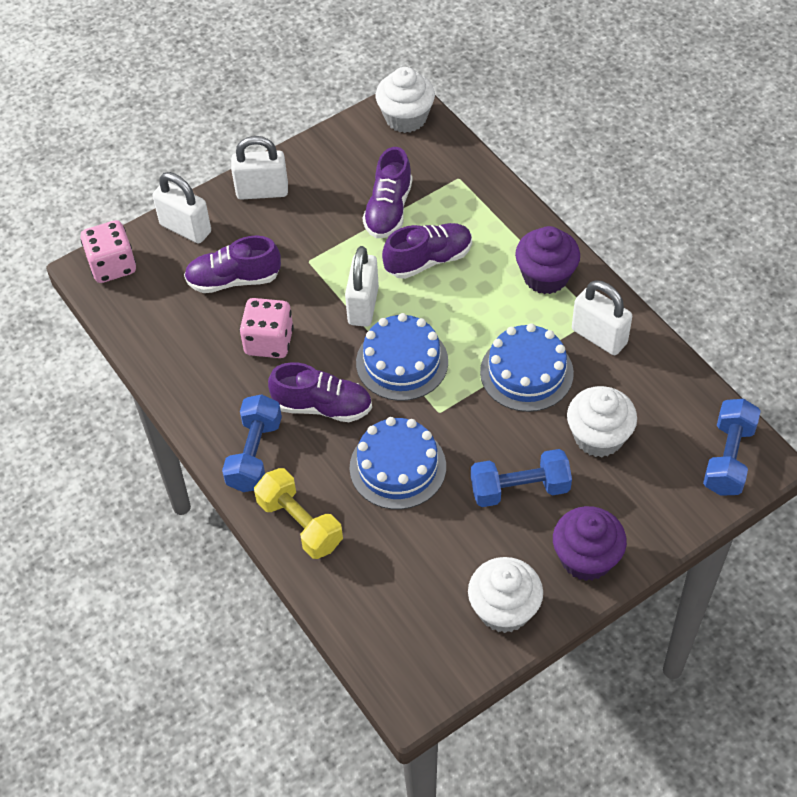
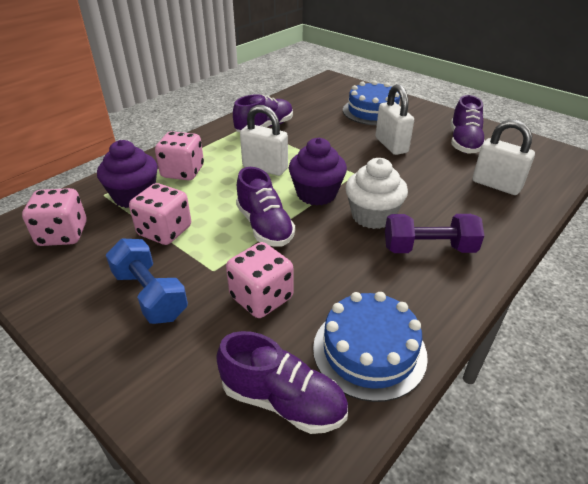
blue cake: [350,417,446,510] [356,313,448,401] [480,323,574,412] = 3 -> [313,292,428,402] [343,80,400,125] = 2
blue dumbbell: [222,394,282,492] [471,449,572,507] [703,399,761,496] = 3 -> [106,238,188,324] = 1
pink dice: [81,220,136,283] [240,298,294,358] = 2 -> [22,188,87,246] [129,183,191,245] [155,131,204,180] [226,242,293,318] = 4
purple dumbbell: none = 0 -> [385,214,484,253] = 1
white cupcake: [376,67,435,133] [468,557,543,633] [567,386,637,457] = 3 -> [345,158,408,229] = 1
white padlock: [152,172,211,244] [231,136,288,200] [345,246,379,327] [572,280,632,355] = 4 -> [240,105,288,176] [376,84,414,155] [472,120,535,195] = 3
yellow dumbbell: [254,468,343,559] = 1 -> none = 0

